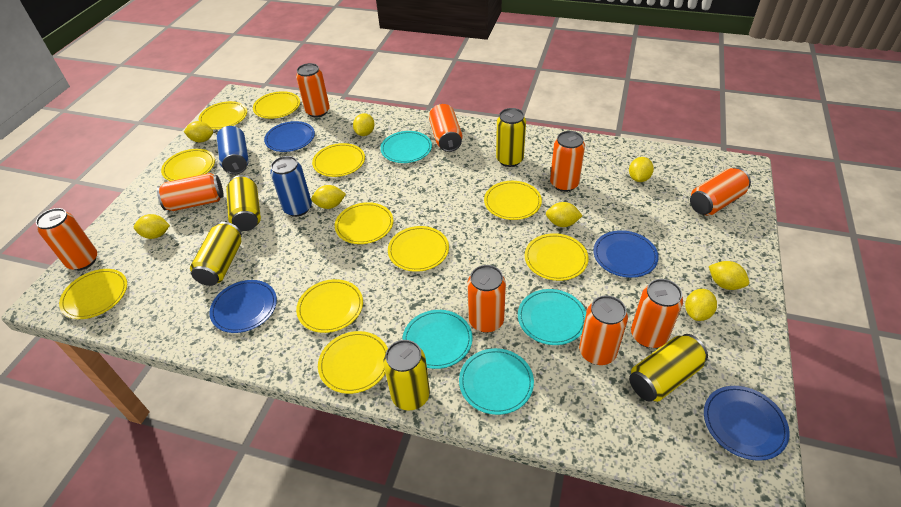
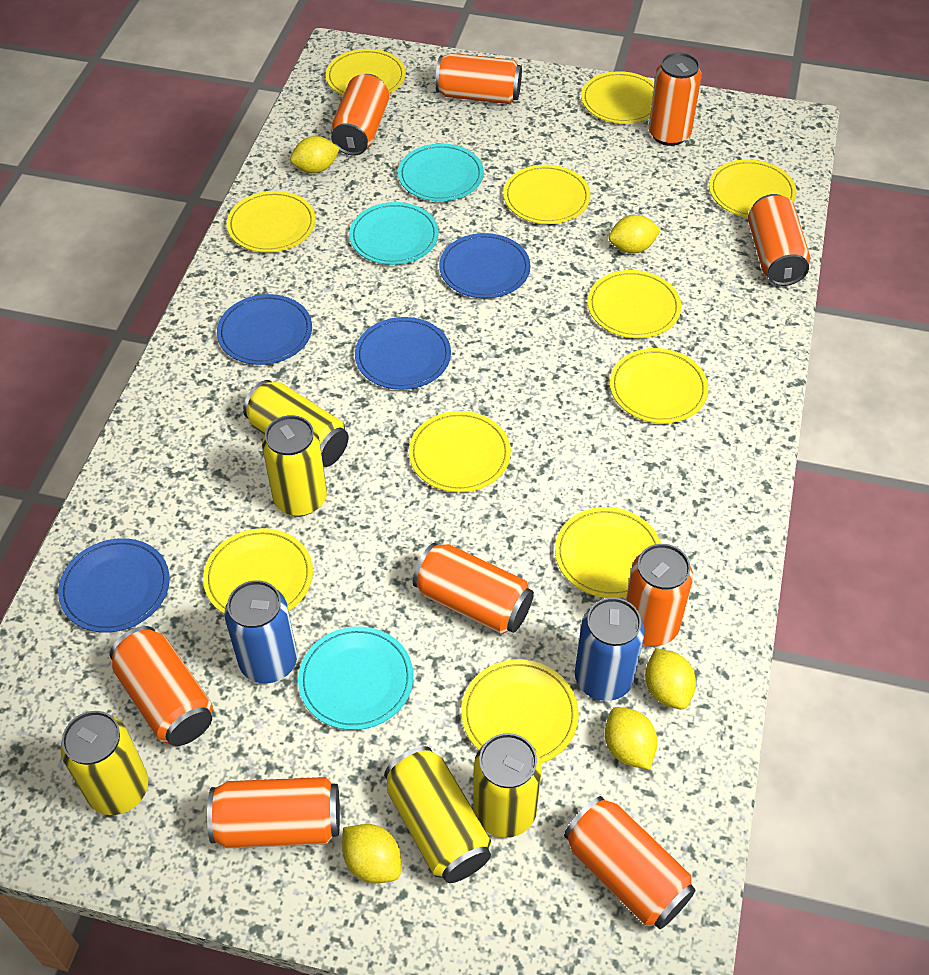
turquoise plate: [380,131,432,163] [402,310,473,369] [459,348,534,415] [518,289,586,345] = 4 -> [298,626,413,730] [349,202,439,265] [398,144,484,201] = 3
yellow lemon: [134,214,170,239] [184,121,213,142] [311,185,346,209] [353,113,375,136] [546,202,583,227] [629,157,654,182] [685,289,717,321] [709,261,749,290] = 8 -> [290,136,340,173] [342,824,401,883] [605,707,658,770] [608,215,661,253] [645,648,696,710] = 5

